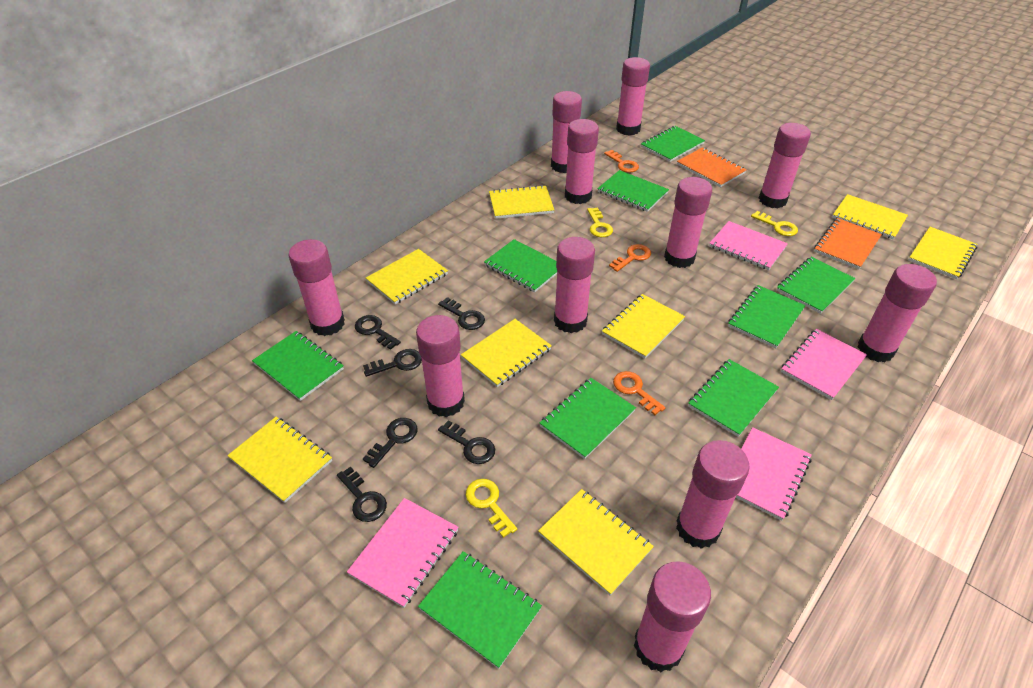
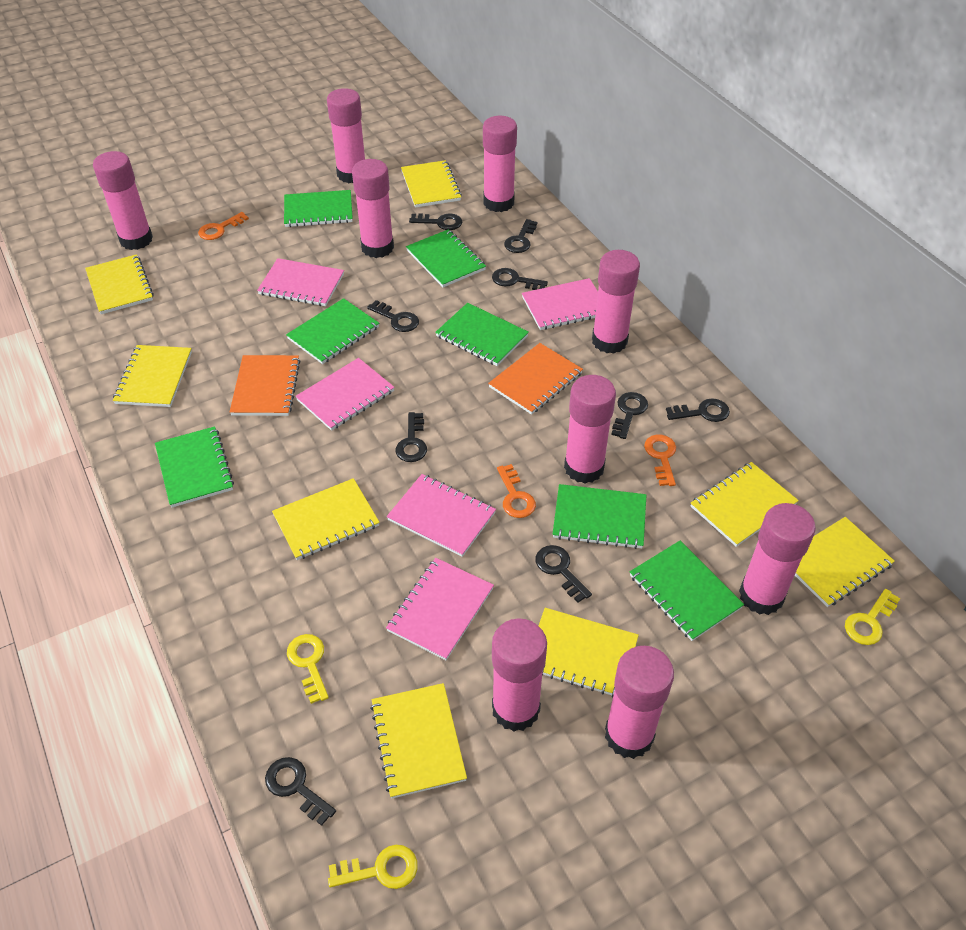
black key: [337,467,387,522] [355,315,401,350] [363,349,422,377] [363,418,418,468] [438,297,485,330] [438,420,495,464] = 6 -> [265,757,336,826] [367,300,419,332] [395,412,427,462] [409,214,462,230] [492,268,548,290] [504,219,538,253] [536,545,592,603] [611,392,648,439] [666,398,730,422] = 9
green notebook: [252,331,344,401] [418,551,542,669] [484,239,557,292] [540,378,636,459] [597,170,669,212] [641,126,705,162] [688,359,779,437] [728,285,806,348] [777,257,855,314] = 9 -> [155,426,234,508] [284,190,353,227] [286,298,379,364] [406,229,486,287] [435,303,529,366] [552,484,647,549] [630,541,744,641] = 7
pink glue stick: [288,239,345,336] [416,315,465,417] [551,91,582,173] [554,237,595,333] [565,119,599,204] [616,57,650,136] [634,561,711,672] [664,177,712,268] [676,440,750,549] [759,123,811,208] [858,264,937,362] = 11 -> [93,151,153,250] [327,88,365,183] [352,159,394,258] [483,116,517,212] [492,618,547,732] [564,375,616,483] [592,250,640,353] [605,646,674,759] [739,503,816,615] = 9
pink notebook: [347,498,459,608] [709,221,788,270] [736,427,812,521] [781,329,867,400] = 4 -> [257,258,344,306] [295,358,395,431] [386,558,494,660] [387,474,496,557] [522,278,598,330] = 5

